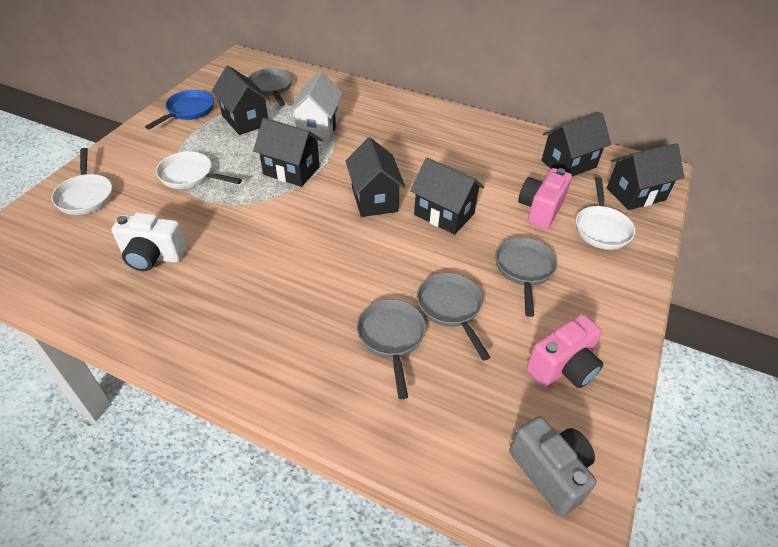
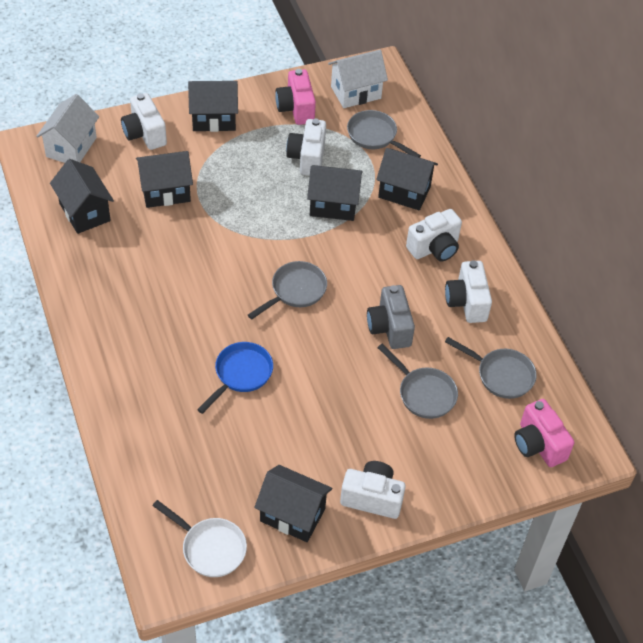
white camera: [111,212,187,271] = 1 -> [121,93,167,150] [286,118,326,176] [340,461,406,519] [406,209,462,262] [445,260,492,323] = 5
white house: [289,71,343,141] = 1 -> [36,94,99,163] [328,50,388,108] = 2
white pan: [51,148,112,215] [156,151,242,189] [576,177,635,250] = 3 -> [152,500,247,577] = 1

